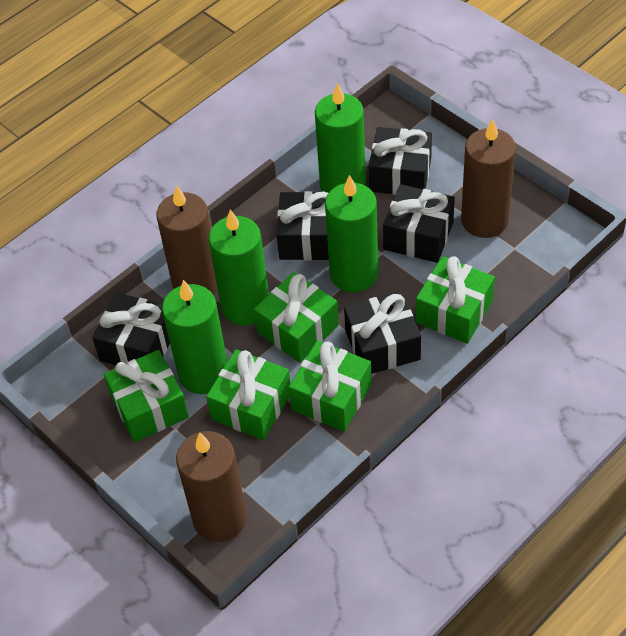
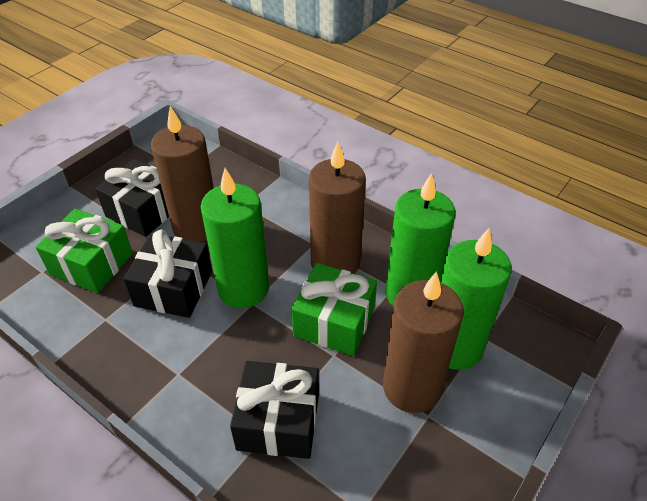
black gift: [92,293,170,365] [276,191,329,260] [344,291,421,374] [369,127,432,195] [383,184,455,263] = 5 -> [95,159,169,237] [123,230,212,318] [230,361,319,459] = 3
green candle: [162,280,227,394] [208,209,269,326] [315,83,366,192] [325,175,378,292] = 4 -> [201,168,269,308] [385,173,456,307] [440,228,512,370] = 3
green gift: [104,350,189,442] [206,349,291,440] [254,272,339,363] [289,340,372,432] [416,256,495,344] = 5 -> [36,209,133,293] [291,263,377,356] = 2

